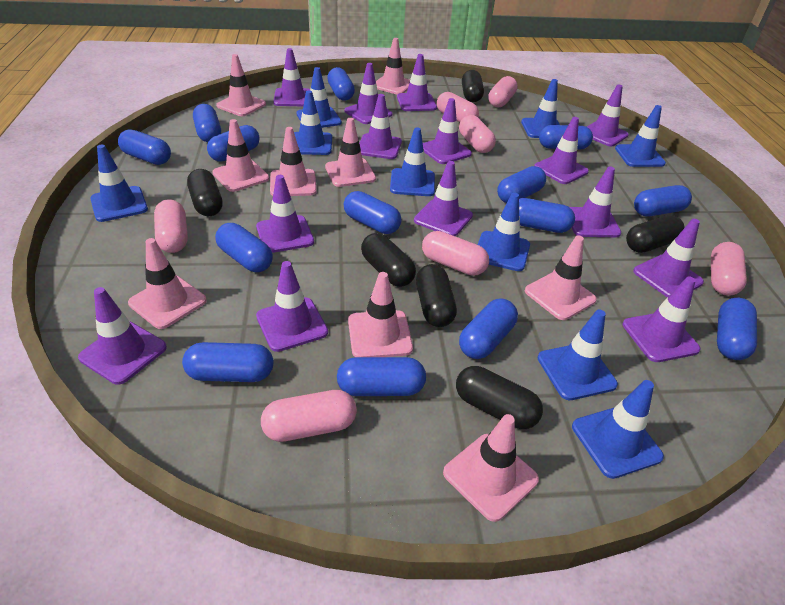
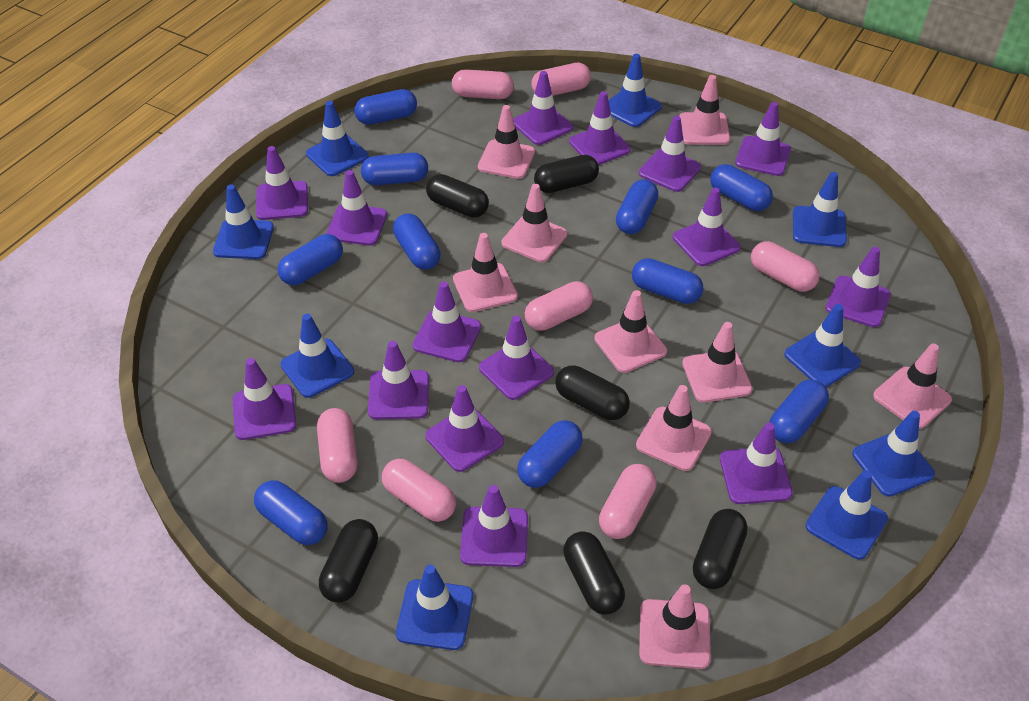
blue capsule: [118,129,171,165] [182,342,273,382] [193,104,221,142] [207,125,260,162] [215,223,273,272] [327,67,355,101] [337,357,426,396] [344,191,402,234] [459,298,518,359] [497,166,546,203] [519,198,575,233] [539,125,593,150] [634,185,692,217] [717,298,757,360] = 14 -> [254,480,328,545] [277,234,343,285] [354,89,417,125] [361,153,428,185] [393,213,441,270] [517,420,583,488] [616,179,658,234] [632,258,703,304] [710,164,773,211] [769,379,829,443] = 10
purple traffic cone: [78,287,167,385] [256,175,314,253] [256,261,328,352] [273,48,310,106] [344,63,392,124] [359,94,402,159] [397,54,437,111] [414,161,473,236] [423,98,472,164] [534,117,589,184] [570,167,621,237] [587,85,629,147] [623,277,701,362] [633,219,704,297] = 14 -> [233,358,296,440] [256,146,308,220] [326,170,387,245] [368,341,429,419] [413,281,481,362] [425,385,504,472] [460,485,528,567] [479,315,554,400] [513,71,573,145] [569,91,631,165] [639,116,701,192] [673,187,741,266] [720,423,793,504] [735,102,791,176] [826,247,891,327] = 15

